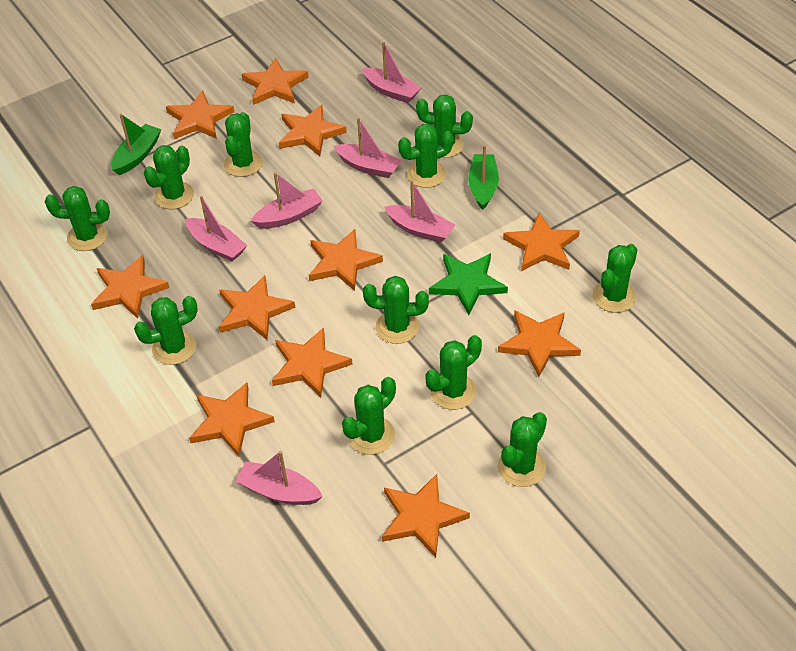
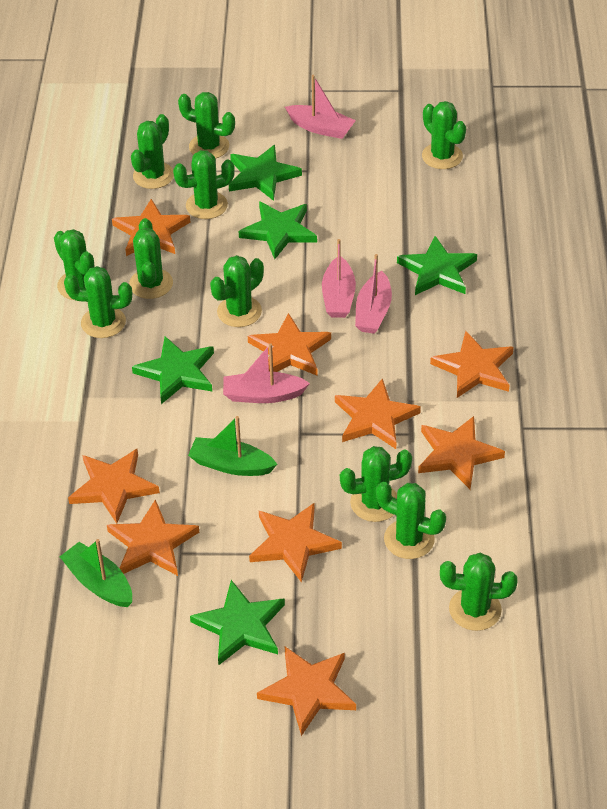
green star: [429,253,508,315] = 1 -> [132,336,214,404] [190,580,285,665] [229,145,302,201] [239,201,317,259] [397,236,477,295] = 5
orange star: [91,255,169,319] [166,90,234,139] [189,382,275,457] [219,275,295,341] [241,58,309,105] [272,327,353,398] [279,105,347,156] [309,229,383,291] [382,474,470,558] [498,310,581,377] [503,213,580,271] = 11 -> [68,449,160,524] [107,499,199,576] [112,199,190,256] [248,313,331,376] [249,503,342,583] [257,647,356,736] [335,378,421,449] [418,416,505,489] [430,331,514,398] = 9
pink boat: [186,196,247,261] [236,451,323,505] [251,172,323,229] [334,118,402,178] [362,42,422,103] [384,180,455,243] = 6 -> [223,343,310,403] [285,75,356,139] [322,239,356,318] [355,254,392,334] = 4

